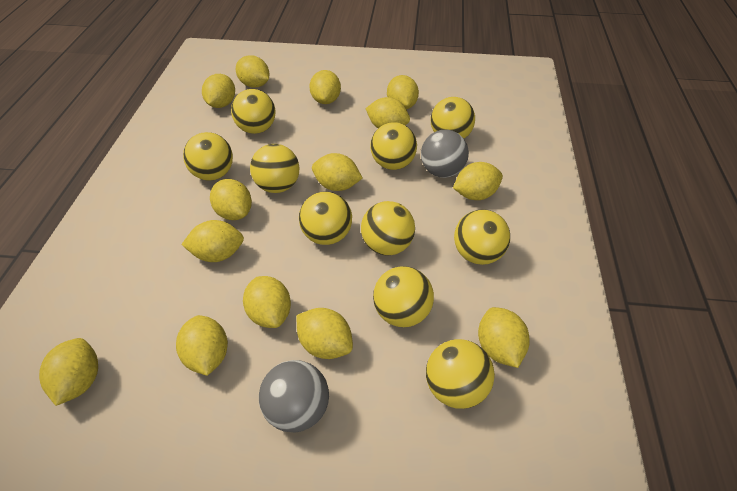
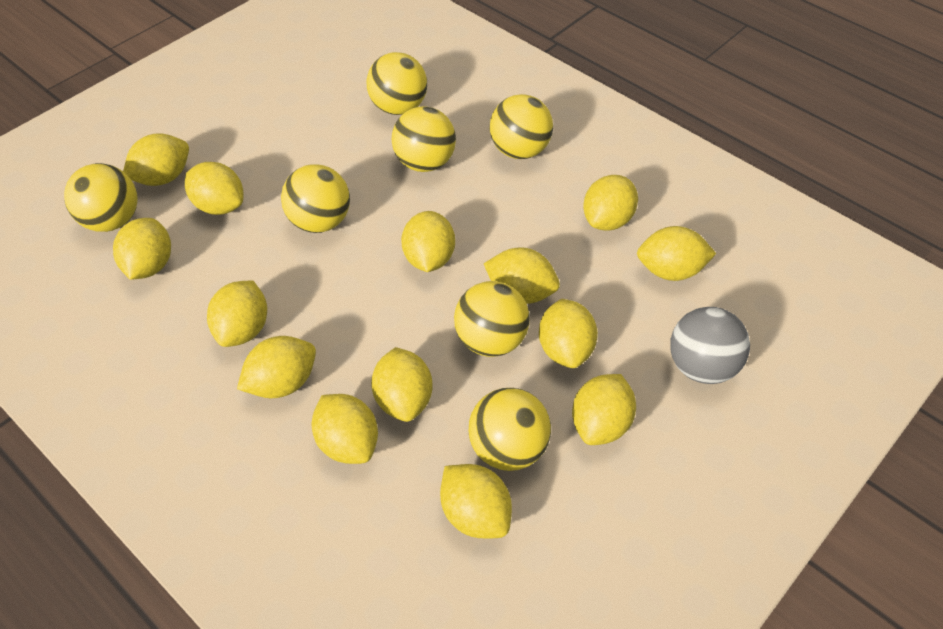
grey ball: [259,360,329,432] [421,130,469,178] = 2 -> [670,307,750,384] = 1
yellow ball: [183,132,233,181] [231,89,276,134] [250,144,299,193] [299,192,352,245] [361,201,415,256] [370,122,417,170] [373,266,434,327] [426,339,495,409] [431,97,475,138] [454,209,510,265] = 10 -> [64,163,138,232] [281,164,350,233] [367,52,427,115] [391,106,456,172] [454,281,530,357] [469,388,551,471] [490,94,553,159] = 7

